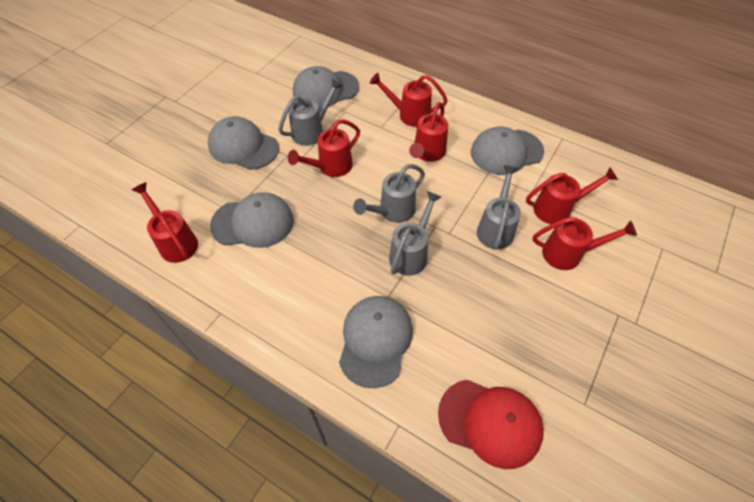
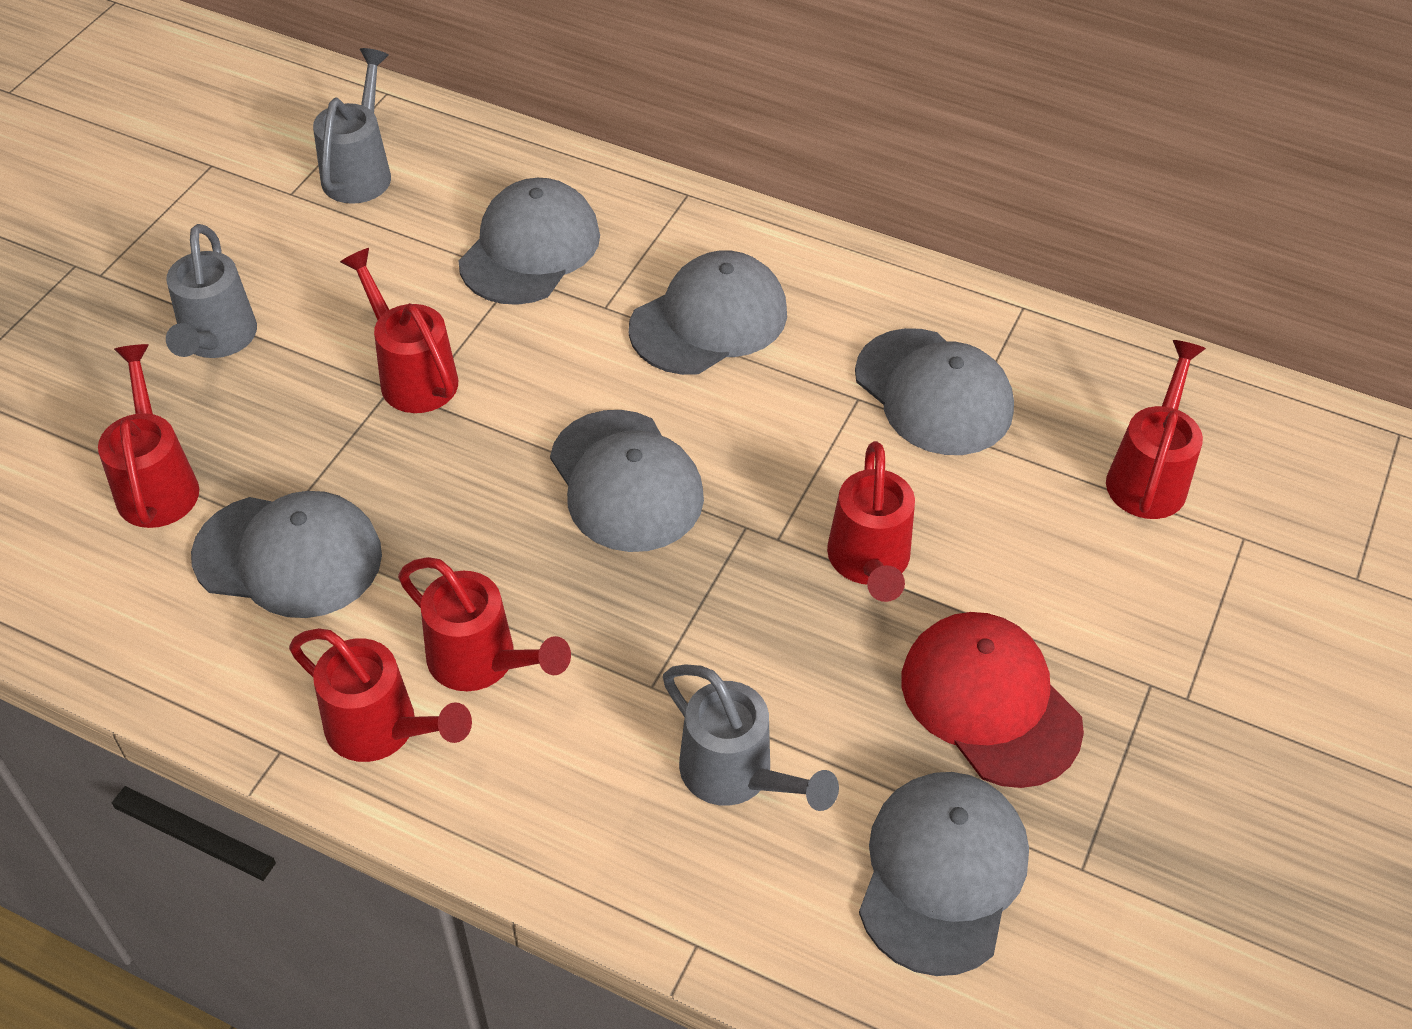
grey cap: [208,116,279,170] [210,192,294,248] [293,66,359,109] [339,296,413,388] [471,126,544,175] = 5 -> [191,491,382,618] [459,178,600,305] [550,410,704,552] [629,250,787,375] [855,328,1014,455] [859,772,1029,976] = 6
grey watering can: [278,79,342,146] [353,164,425,223] [389,191,441,276] [477,165,521,250] = 4 -> [166,224,257,358] [313,48,391,204] [663,665,839,811] = 3

